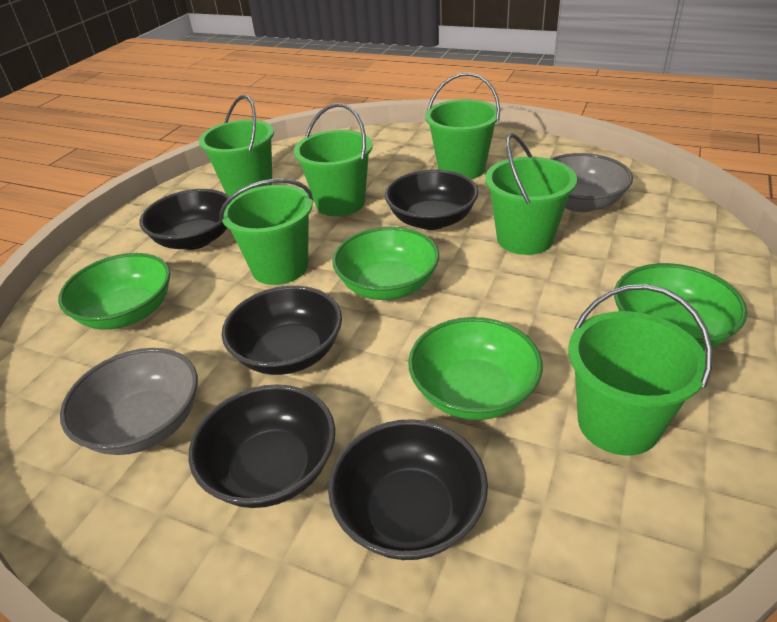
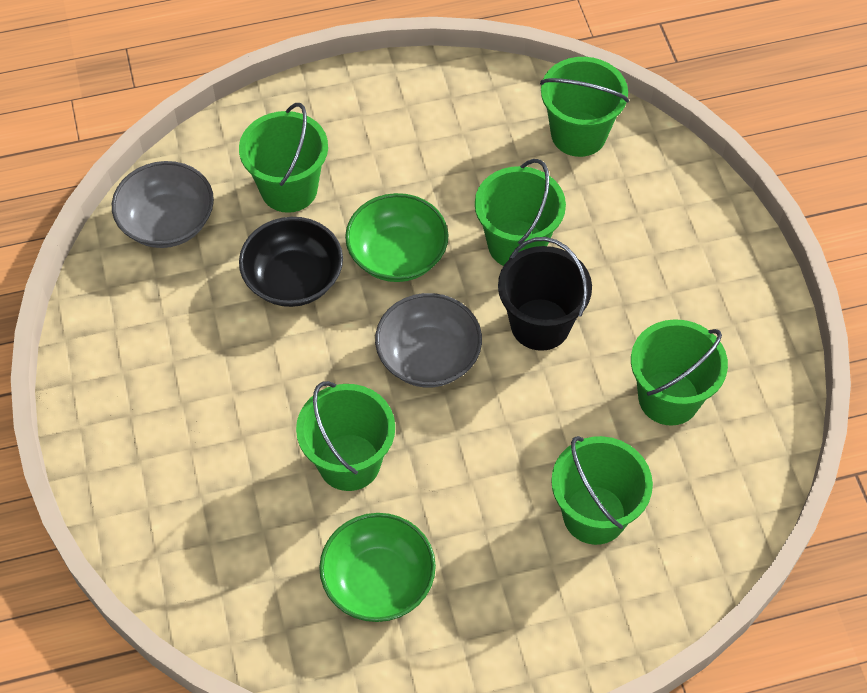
black bowl: [140,189,230,250] [189,385,335,508] [222,286,342,375] [328,419,488,560] [385,169,478,230] = 5 -> [239,217,343,307] = 1
black bucket: none = 0 -> [498,237,592,351] = 1
green bowl: [58,253,170,330] [332,227,439,300] [408,317,543,420] [614,263,747,350] = 4 -> [319,513,436,622] [345,193,449,282] = 2

